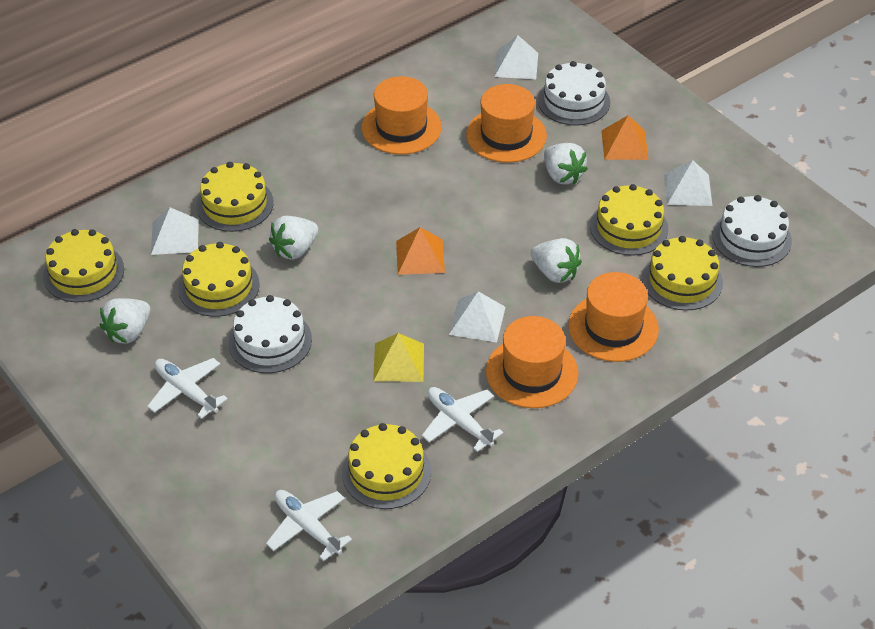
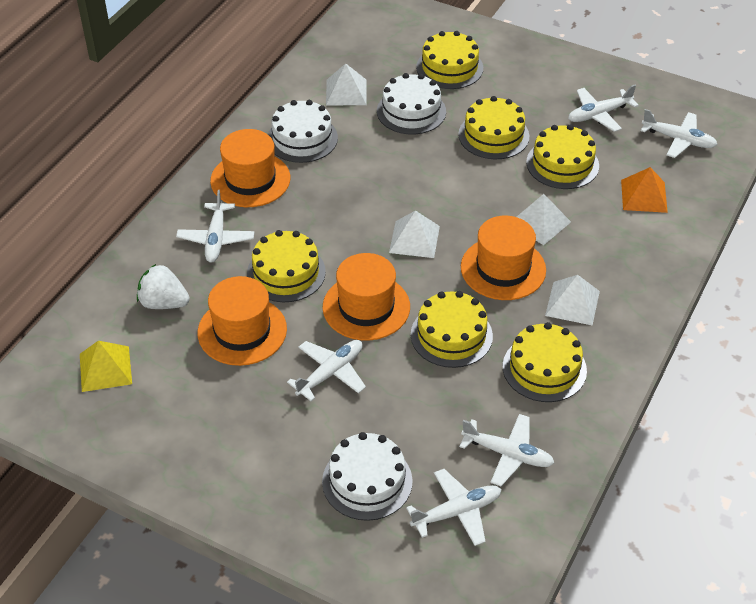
orange pyramid: [396,227,445,275] [601,115,649,160] = 2 -> [621,167,668,213] = 1
white plane: [147,358,228,419] [266,490,352,561] [422,387,503,452] = 3 -> [176,190,254,263] [287,340,366,401] [406,469,501,546] [459,414,554,486] [568,85,639,132] [641,109,718,158] = 6
white strawberry: [100,298,150,344] [269,216,318,260] [531,238,582,283] [544,143,588,184] = 4 -> [137,264,190,309] = 1

